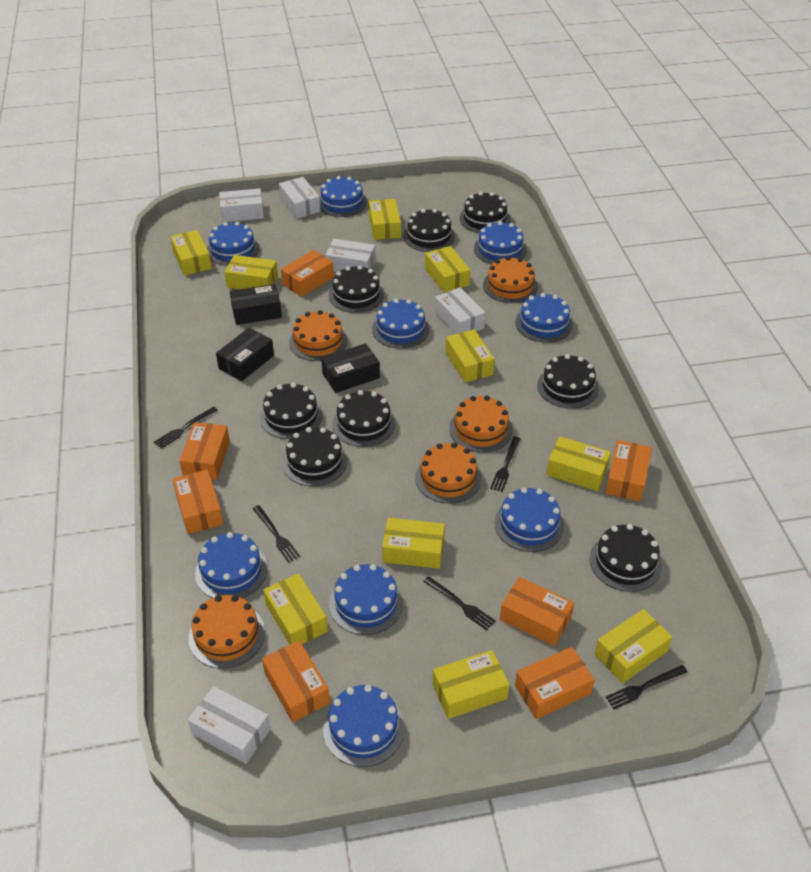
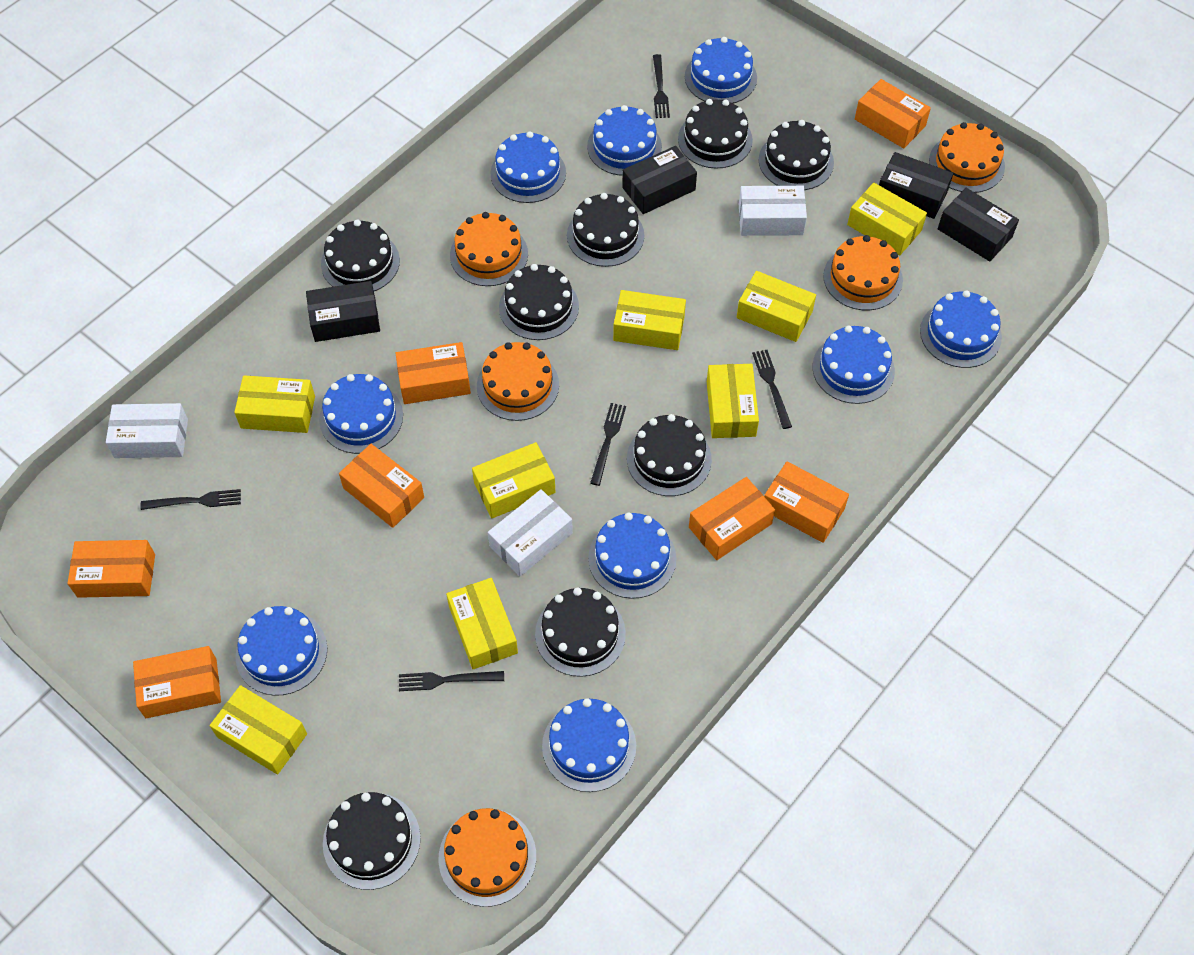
black box: [216,328,274,381] [230,284,282,325] [321,343,380,393] = 3 -> [306,281,380,342] [622,146,697,214] [879,152,953,219] [938,188,1019,261] = 4
white box: [188,686,271,764] [219,188,264,222] [279,177,321,219] [325,239,376,272] [435,287,486,334] = 5 -> [106,403,188,458] [488,489,573,576] [739,186,807,236] = 3
yellow box: [170,230,212,276] [224,255,278,289] [263,573,328,645] [369,199,401,240] [382,518,445,569] [425,246,471,293] [433,650,510,719] [445,329,495,383] [546,436,611,491] [595,609,673,683] = 10 -> [210,685,307,775] [234,375,315,433] [446,578,518,669] [472,442,555,518] [613,290,686,350] [707,364,759,438] [737,271,816,342] [847,183,927,255] = 8

